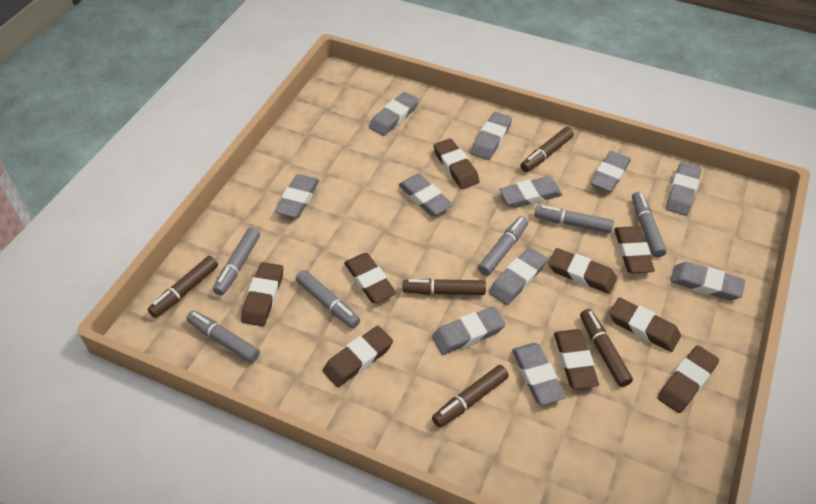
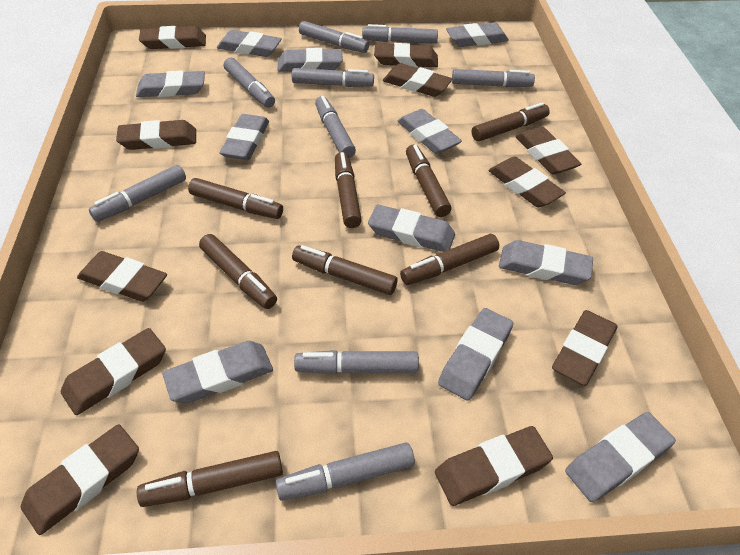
brown eraser: [241,262,283,326] [323,326,393,387] [344,253,396,303] [433,138,480,189] [548,248,617,294] [554,329,599,389] [609,297,681,352] [614,226,655,273] [658,345,719,413] = 9 -> [21,424,139,535] [61,328,166,415] [77,251,167,302] [116,120,196,150] [139,26,206,49] [374,43,438,68] [383,63,453,97] [435,426,553,506] [489,157,566,207] [515,126,581,174] [552,310,617,386] = 11
brown marker: [148,256,218,318] [403,278,486,295] [432,365,509,427] [520,127,574,172] [580,309,633,387] = 5 -> [137,451,283,507] [188,178,283,219] [199,234,277,309] [292,245,398,295] [335,152,362,228] [400,234,499,285] [406,145,452,217] [472,102,550,141] = 8
grey marker: [186,311,260,363] [213,228,260,296] [296,270,360,328] [478,216,528,276] [534,205,614,233] [632,192,667,258] = 6 -> [89,165,186,222] [224,58,275,108] [275,442,415,501] [292,68,374,87] [294,350,419,375] [299,21,369,53] [315,96,356,158] [362,24,438,44] [452,69,535,87] = 9

